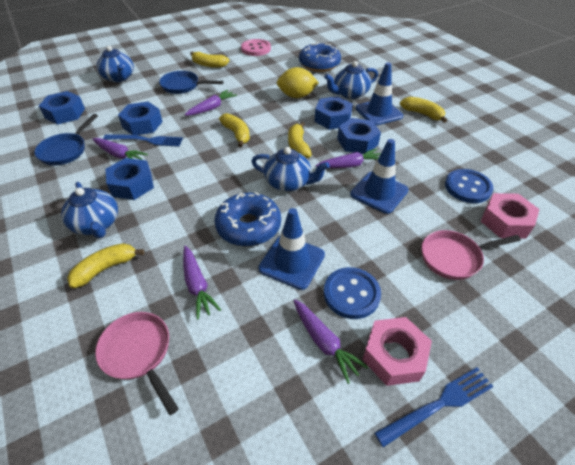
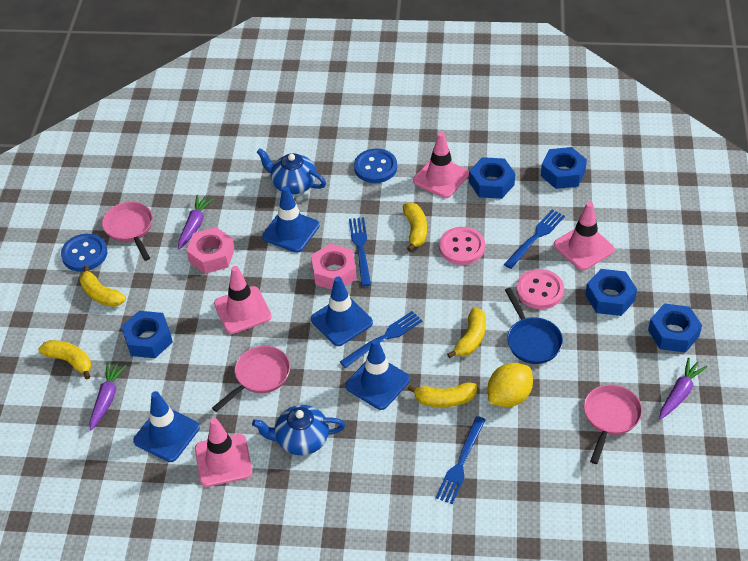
blue donut: [215,192,281,247] [299,42,341,72] = 2 -> none = 0
blue fork: [103,134,183,147] [375,367,494,447] = 2 -> [340,311,423,368] [349,217,371,286] [436,416,486,504] [504,209,565,269] = 4
blue pan: [34,114,98,166] [159,71,224,94] = 2 -> [505,288,563,364] = 1
blue teapot: [61,182,118,238] [96,46,134,83] [251,147,330,191] [324,61,378,99] = 4 -> [252,405,345,455] [257,148,326,194] = 2
blue traffic cone: [258,208,325,290] [350,139,409,214] [356,62,403,126] = 3 -> [133,391,200,462] [262,186,319,253] [311,277,373,346] [345,339,410,410] = 4
pink button: [241,39,271,56] = 1 -> [439,227,485,265] [516,269,564,309] = 2
pink pan: [95,312,179,415] [422,230,521,280] = 2 -> [102,202,153,261] [212,346,290,412] [584,384,642,464] = 3
pink traffic cone: none = 0 -> [195,418,252,487] [214,266,272,334] [413,132,469,198] [554,202,615,270] = 4
purple carrot: [92,138,148,160] [183,246,221,320] [185,90,237,116] [293,299,368,384] [316,149,381,168] = 5 -> [90,362,127,430] [178,195,214,249] [659,357,707,419] = 3

